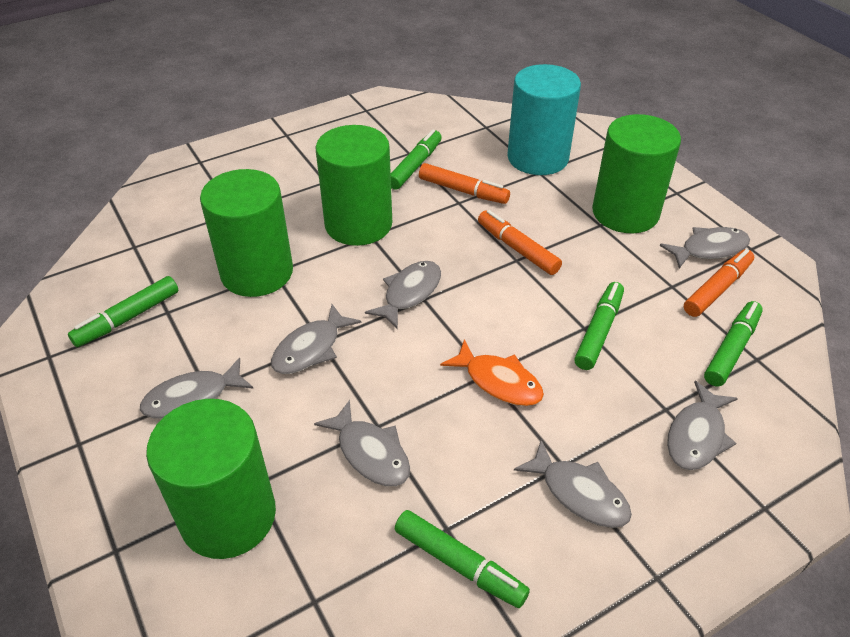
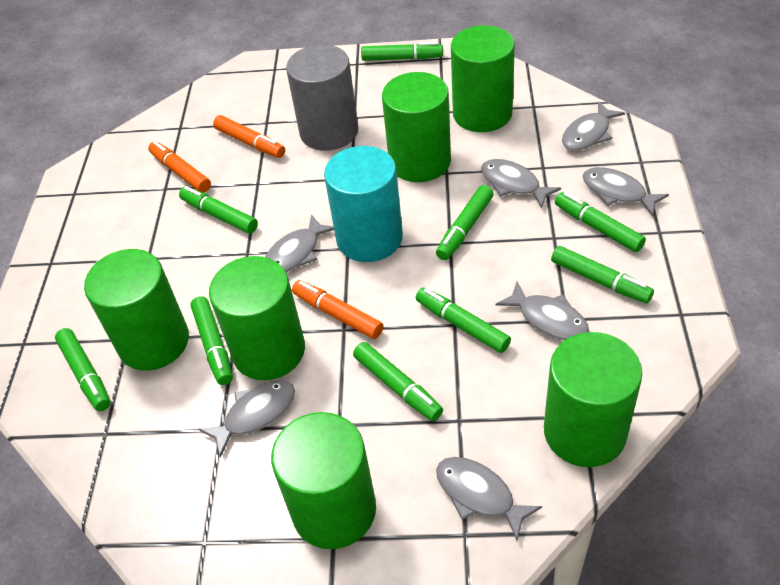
green cylinder: [146,399,276,559] [200,169,293,297] [315,125,392,246] [592,114,681,233] = 4 -> [84,249,189,371] [209,256,305,380] [271,412,376,549] [382,72,451,182] [451,25,515,132] [544,332,642,467] = 6
green marker: [68,276,179,347] [391,130,442,190] [395,510,530,608] [574,282,624,370] [704,301,763,386] = 5 -> [55,328,111,411] [179,186,258,234] [191,296,233,385] [353,342,443,421] [361,42,443,61] [416,287,511,353] [436,185,494,260] [551,246,654,303] [555,192,646,252] = 9
grey cylinder: none = 0 -> [286,45,359,151] = 1
orange fish: [440,339,544,406] = 1 -> none = 0

